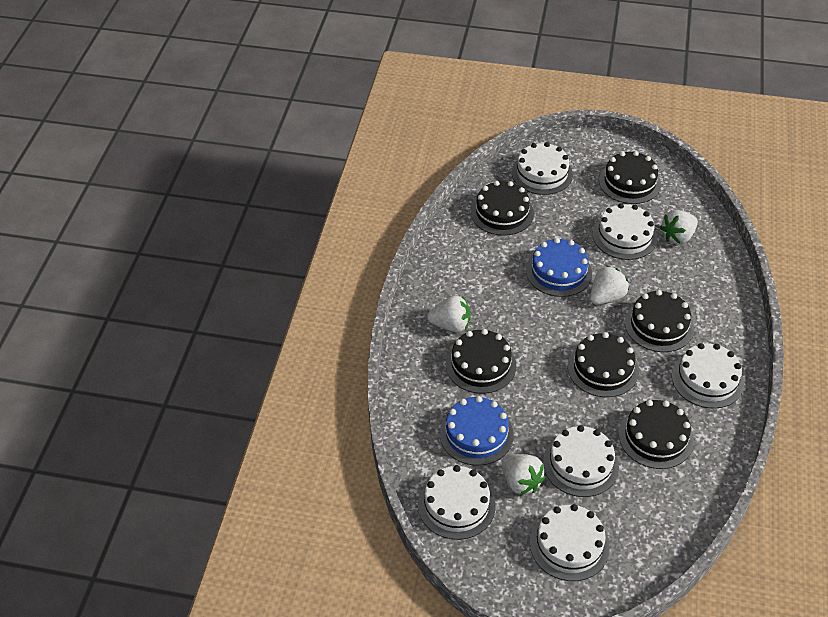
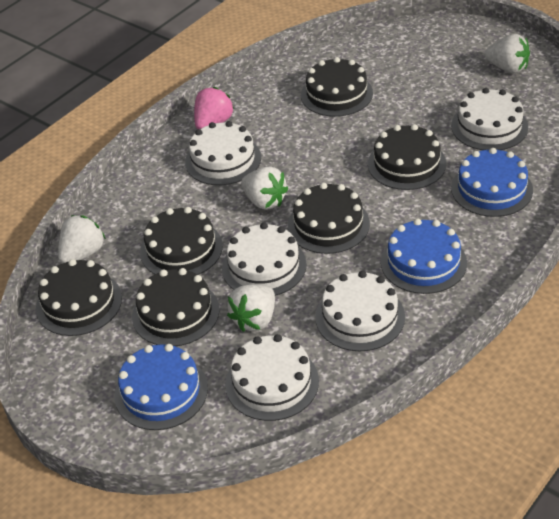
blue cake: [440,396,514,466] [526,238,592,297] = 2 -> [115,344,208,430] [381,219,467,294] [451,148,533,217] = 3
pink strawberry: none = 0 -> [194,87,234,129] = 1
white cake: [418,465,496,540] [512,142,573,195] [530,504,610,581] [543,425,619,497] [593,203,657,260] [672,343,744,408] = 6 -> [185,121,261,185] [222,223,307,296] [225,334,319,421] [315,271,405,351] [451,88,528,150] = 5

